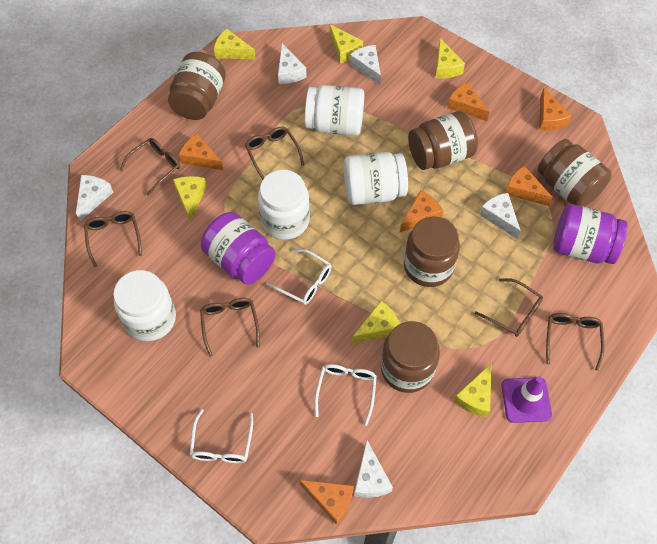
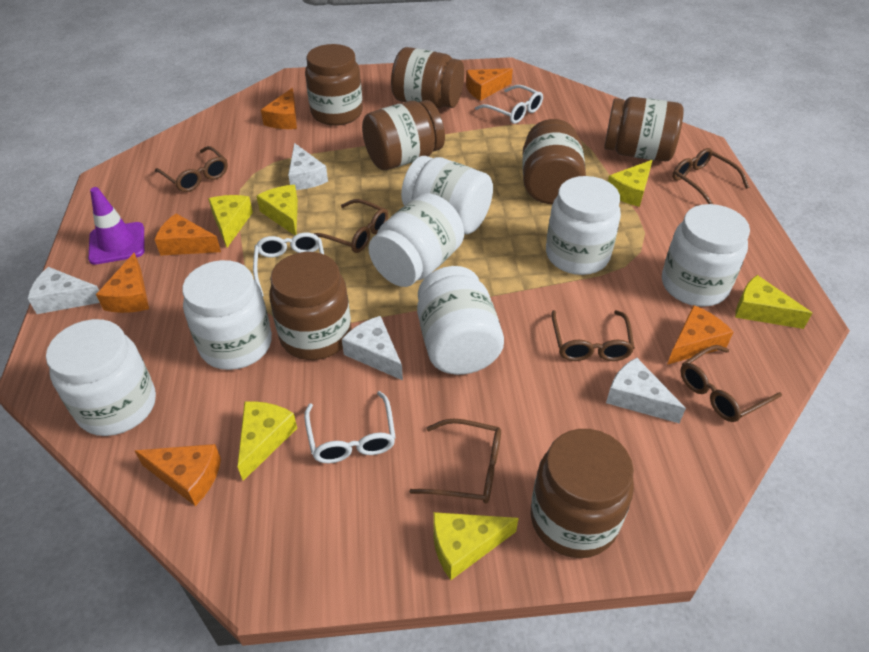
brown jar: [168,52,226,120] [381,321,440,393] [404,217,460,287] [408,111,478,170] [538,139,612,207] = 5 -> [269,252,351,360] [305,44,363,126] [362,100,445,170] [391,47,464,108] [522,119,586,204] [531,429,634,558] [604,97,684,161] = 7
purple jar: [201,212,275,285] [553,204,628,264] = 2 -> none = 0
white cheese: [76,175,113,221] [278,44,307,84] [350,45,381,85] [354,440,393,498] [479,193,521,239] = 5 -> [28,267,100,314] [288,143,328,190] [342,316,403,380] [606,358,686,423] = 4
white jar: [113,270,176,341] [258,170,310,240] [305,85,364,136] [344,152,408,205] = 4 -> [46,319,156,436] [182,260,272,370] [368,193,464,287] [401,156,493,234] [417,266,504,375] [546,176,621,275] [662,204,750,307] = 7

